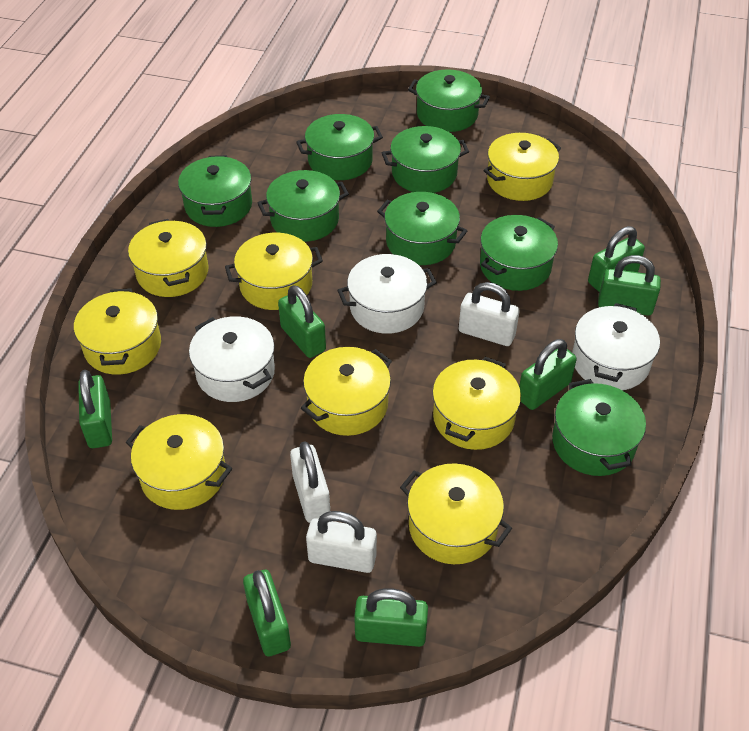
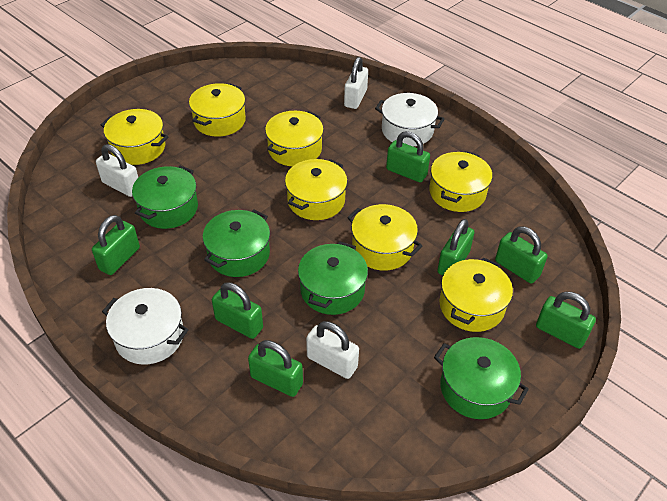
green pot: [178,155,252,227] [258,170,349,242] [296,114,383,180] [377,192,467,265] [382,126,469,193] [408,69,490,132] [480,215,558,291] [552,379,646,476] = 8 -> [132,166,198,229] [203,210,270,277] [298,241,368,315] [434,337,529,419] = 4
white pot: [189,316,275,402] [338,254,437,334] [572,303,660,390] = 3 -> [102,288,189,365] [375,93,444,147] = 2
yellow pot: [74,288,161,375] [126,414,232,510] [128,219,209,297] [225,233,323,310] [301,347,392,436] [400,463,512,564] [432,357,521,450] [483,133,561,201] = 8 -> [101,109,168,165] [189,83,246,137] [265,111,324,166] [285,159,347,220] [347,204,422,270] [429,151,492,212] [439,258,513,332] = 7

